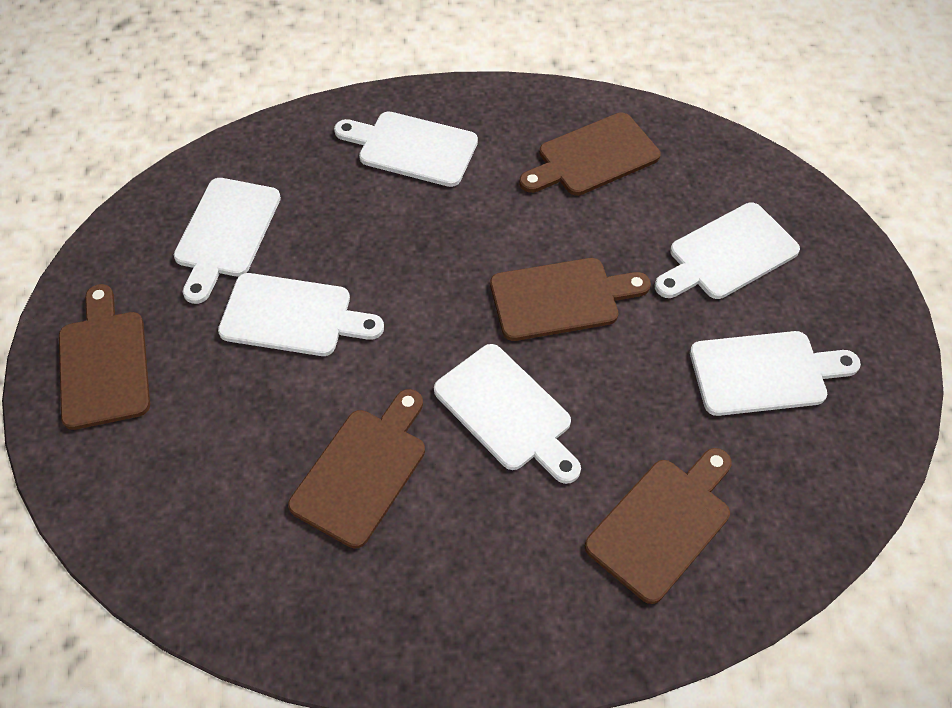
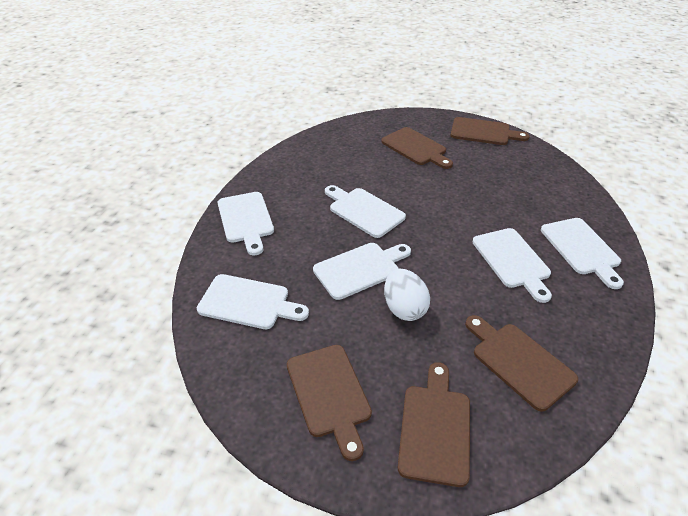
white egg: none = 0 -> [384,269,430,321] = 1

